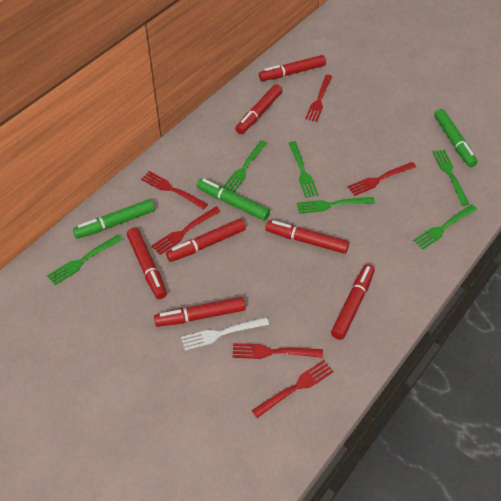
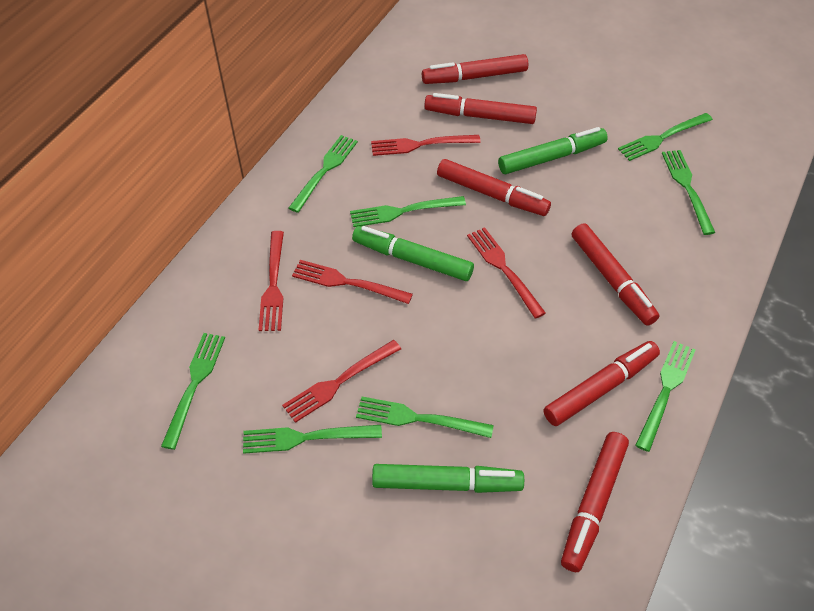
green fork: [47,234,123,285] [223,140,267,193] [289,141,319,198] [297,197,375,214] [413,204,477,249] [433,149,469,206] = 6 -> [161,333,225,450] [243,425,382,454] [289,135,358,213] [350,196,466,227] [356,397,494,438] [618,113,713,161] [635,341,695,452] [662,150,715,235] = 8
red fork: [141,171,208,210] [151,207,221,255] [232,343,323,359] [251,360,334,418] [305,75,333,122] [347,162,416,196] = 6 -> [259,231,284,331] [282,340,401,423] [292,260,413,304] [371,135,481,156] [467,227,546,319] = 5
red marker: [127,228,167,299] [154,297,246,327] [166,218,246,262] [235,84,282,134] [259,55,326,81] [265,220,349,254] [331,264,375,340] = 7 -> [422,54,528,84] [424,93,537,124] [437,159,551,216] [544,341,660,426] [561,432,629,572] [572,223,660,326] = 6
white fork: [181,317,269,351] = 1 -> none = 0

